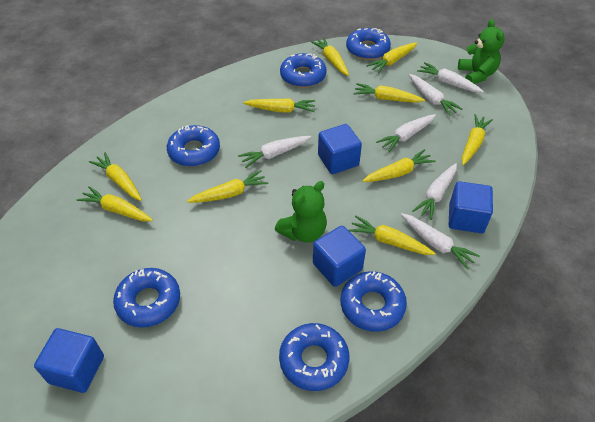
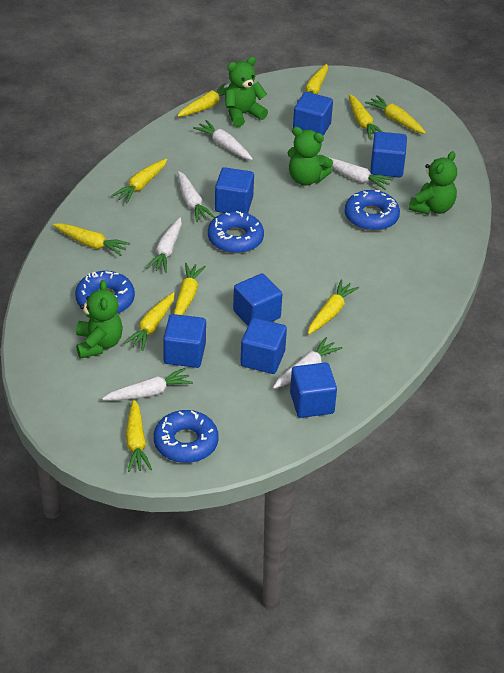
blue cube: [34,328,104,393] [313,226,366,287] [318,124,362,174] [449,181,493,233] = 4 -> [163,314,206,368] [215,167,254,213] [233,273,282,326] [240,318,287,374] [290,362,337,418] [293,92,333,136] [370,132,407,178] = 7
blue donut: [113,268,180,328] [167,125,220,167] [279,323,349,391] [280,53,327,88] [341,271,407,332] [346,28,391,60] = 6 -> [75,271,135,314] [154,410,219,463] [208,211,264,254] [345,189,400,231] = 4
green teddy bear: [275,181,327,242] [458,19,505,84] = 2 -> [76,280,123,359] [225,57,268,127] [288,127,333,185] [409,151,457,215] = 4

